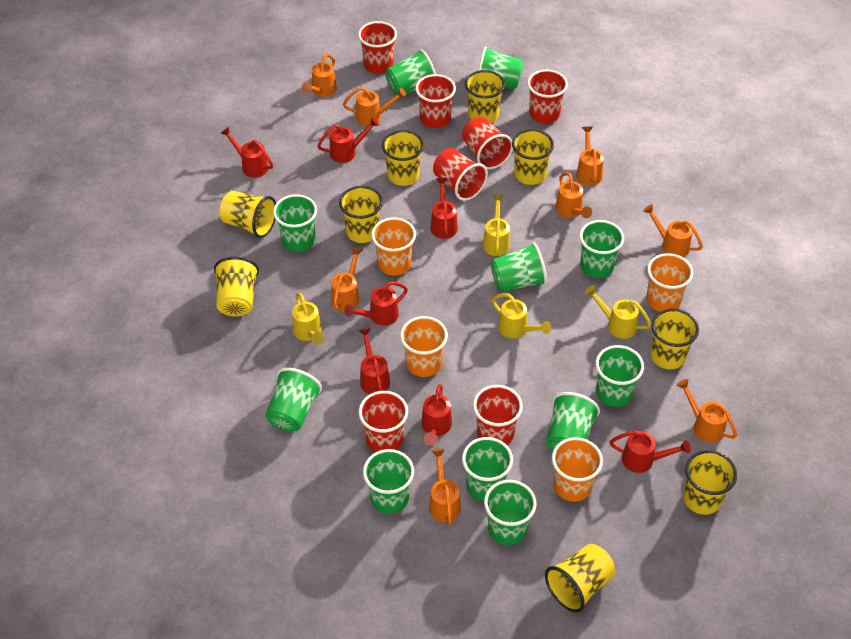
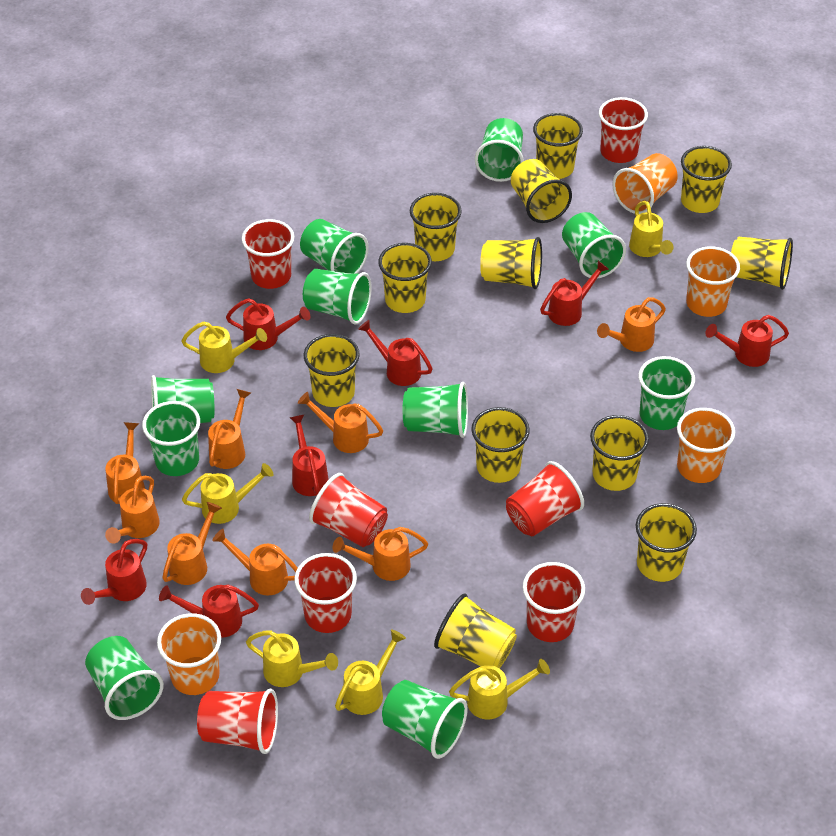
green cup: [265,368,322,432] [273,194,317,252] [363,449,414,514] [386,49,436,95] [462,437,513,501] [478,46,523,90] [484,480,536,545] [491,242,547,292] [546,392,600,451] [579,220,624,278] [596,345,644,407] = 11 -> [85,636,164,720] [142,401,200,476] [151,375,214,423] [300,219,369,274] [303,269,372,325] [382,680,468,759] [403,382,468,438] [475,118,524,182] [562,212,626,278] [638,356,695,430] = 10
yellow cup: [214,257,259,317] [220,191,276,238] [339,186,383,243] [382,130,424,186] [465,70,505,123] [512,129,554,185] [545,544,615,613] [650,309,699,369] [683,450,737,515] = 9 -> [304,334,360,407] [378,243,432,313] [410,193,462,261] [434,594,517,669] [471,407,530,483] [480,237,542,289] [511,159,572,223] [533,113,583,179] [590,415,649,491] [636,503,697,582] [681,146,732,213] [731,237,793,290] = 12
yellow watering can: [292,293,324,345] [483,194,510,256] [492,293,551,339] [585,285,652,339] = 4 -> [181,321,267,373] [182,463,273,524] [246,630,338,687] [335,629,406,715] [449,659,550,720] [629,201,674,257] = 6

